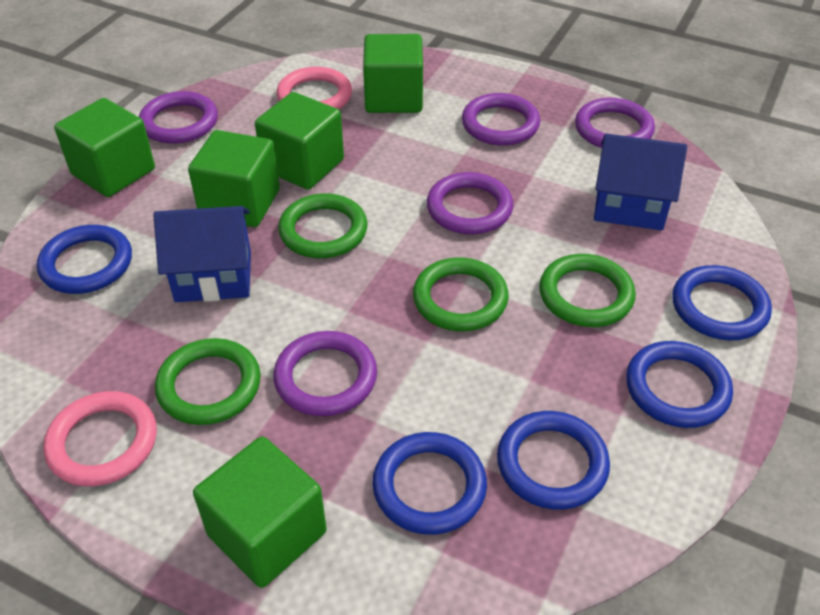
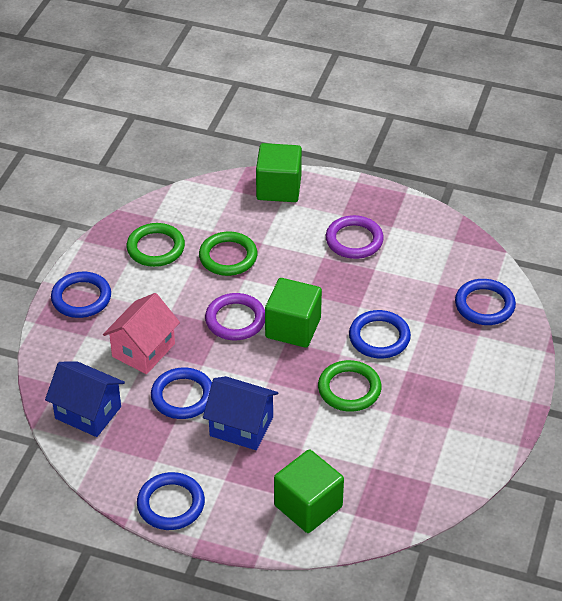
green cube: [54,98,155,197] [188,130,280,227] [193,436,327,588] [255,92,344,190] [363,34,423,113] = 5 -> [256,143,302,202] [265,278,322,348] [274,449,344,533] = 3
green ring: [155,338,261,425] [278,193,367,258] [413,257,509,331] [539,254,636,327] = 4 -> [126,223,185,267] [199,232,257,276] [318,360,382,412] = 3
pink house: none = 0 -> [103,293,180,374] = 1
pink ring: [43,391,157,487] [276,67,352,109] = 2 -> none = 0
purple ring: [139,91,218,144] [273,331,377,416] [427,172,513,234] [462,93,540,146] [575,98,655,148] = 5 -> [205,293,265,340] [326,215,384,259] = 2

